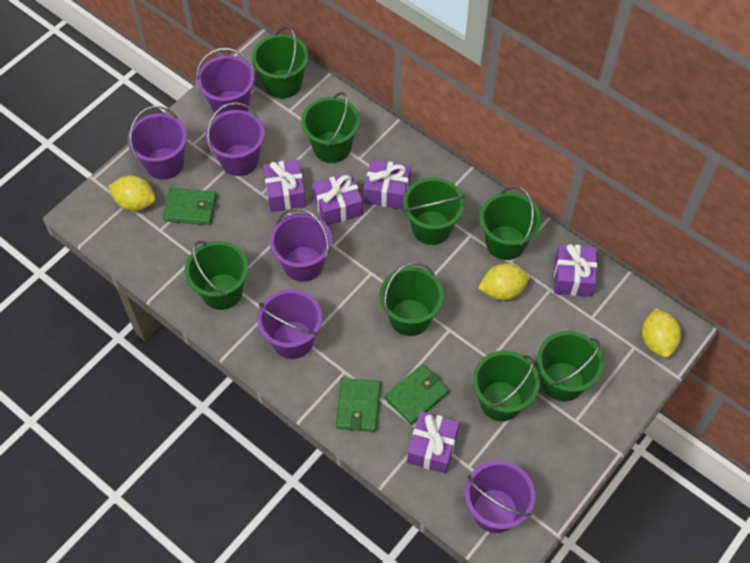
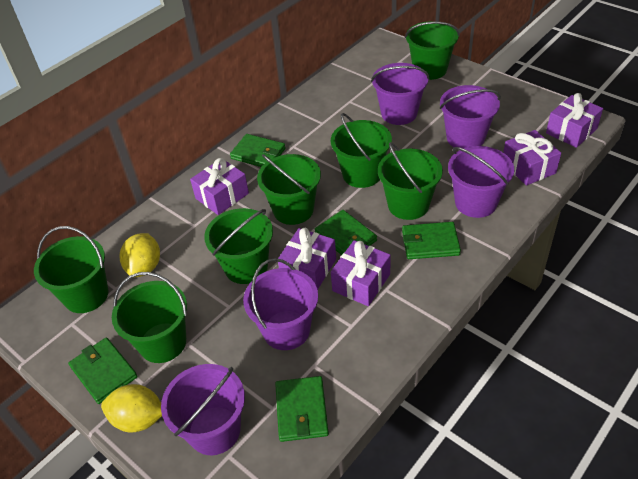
green bucket: [185,241,248,310] [252,26,309,99] [301,92,360,163] [379,262,444,336] [403,177,465,245] [472,351,540,421] [480,186,542,260] [537,331,604,401] = 8 -> [34,226,109,313] [112,272,187,363] [204,208,273,284] [257,154,321,225] [331,113,392,188] [378,142,443,220] [405,21,459,80] = 7
green wallet: [163,188,217,225] [336,378,381,432] [385,364,449,425] = 3 -> [68,338,138,404] [230,134,286,167] [275,376,329,442] [315,210,377,255] [402,222,461,259] = 5
purple bucket: [127,106,187,180] [196,48,255,116] [205,102,265,176] [257,289,322,359] [270,208,332,282] [465,460,536,533] = 6 -> [161,364,245,455] [243,258,318,350] [371,63,429,125] [440,85,501,149] [448,146,514,218] = 5
yellow lemon: [109,175,156,211] [478,264,529,301] [642,308,681,358] = 3 -> [101,384,162,433] [120,233,160,277] = 2

